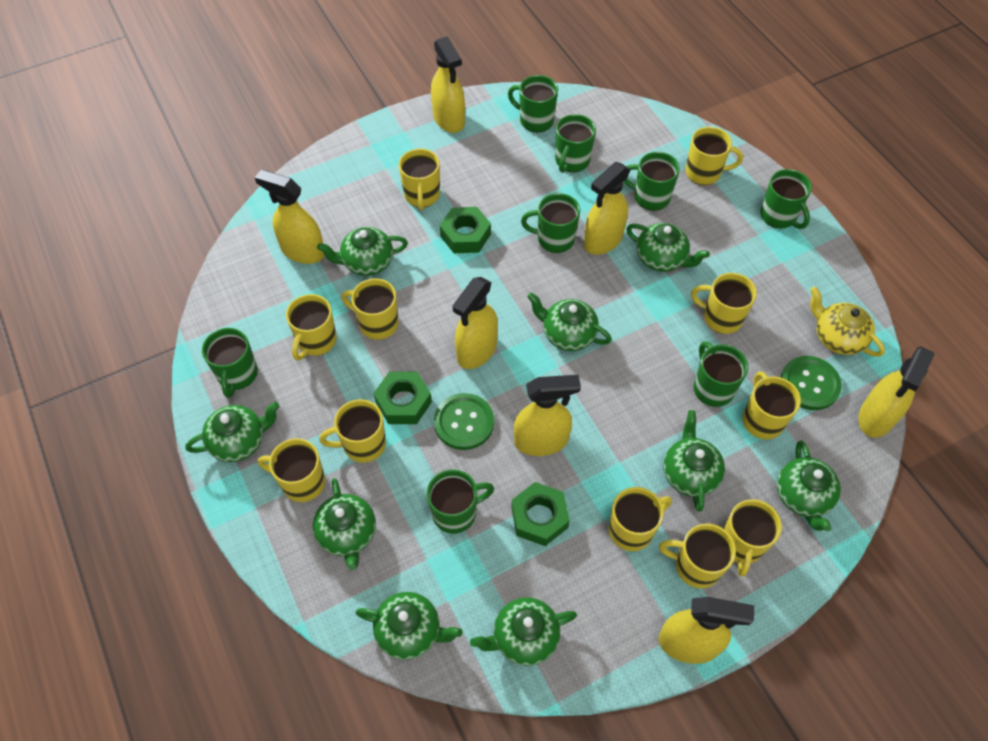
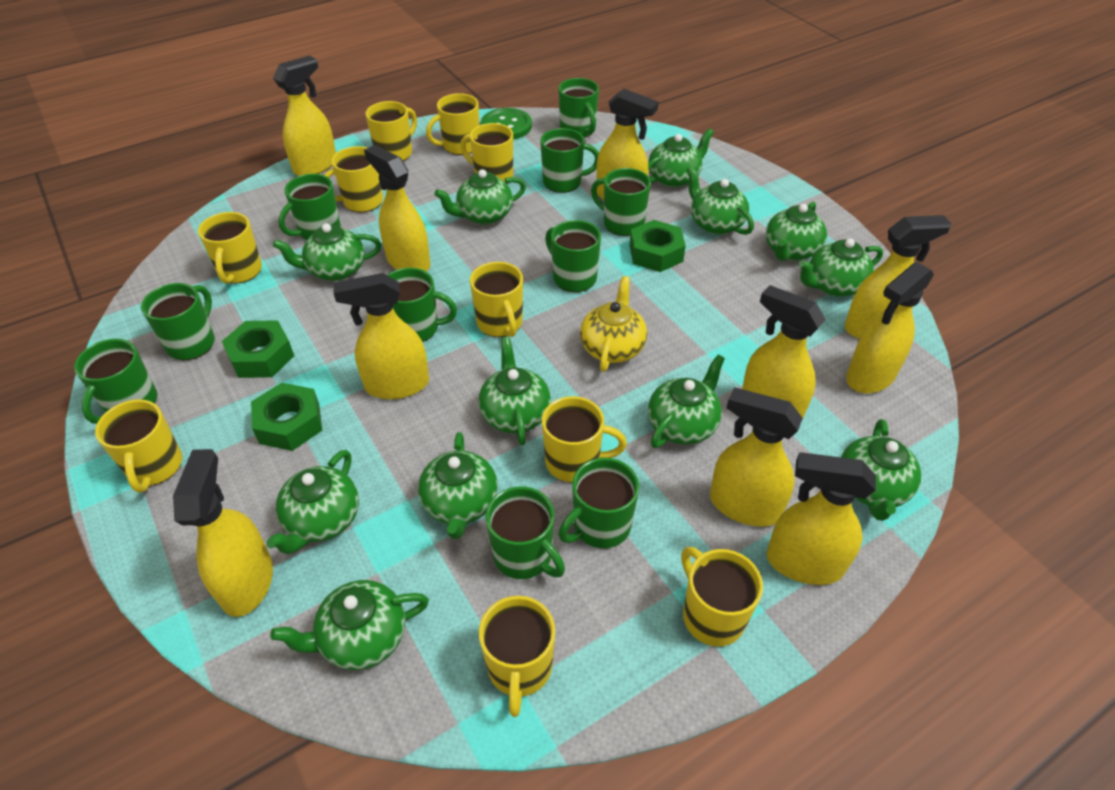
green button: [434,393,494,450] [781,356,842,410] = 2 -> [481,108,532,139] = 1
green mug: [202,328,258,398] [427,469,494,534] [508,75,558,133] [521,193,580,253] [555,114,596,173] [623,152,680,211] [694,341,748,407] [760,169,812,229] = 8 -> [74,339,157,424] [141,283,215,360] [278,174,341,240] [387,268,457,342] [485,486,565,579] [540,128,599,193] [545,220,601,292] [558,78,599,138] [558,458,639,548] [591,168,651,236] = 10
green teapot: [185,402,279,462] [313,478,376,570] [317,227,408,276] [355,592,463,660] [470,597,577,666] [527,292,612,351] [626,223,710,272] [663,410,725,512] [777,441,841,531] = 9 -> [266,450,359,554] [270,580,429,670] [273,223,381,281] [418,432,498,539] [434,169,526,225] [479,337,551,445] [648,128,714,188] [648,355,725,448] [687,166,754,235] [766,202,827,261] [799,239,883,297] [841,419,921,521] = 12
yellow mug: [258,438,325,502] [286,294,337,360] [319,399,386,463] [342,278,399,340] [399,148,440,210] [609,487,672,551] [659,524,736,588] [685,127,743,185] [691,273,757,334] [723,499,782,577] [743,371,801,439] = 11 -> [95,399,182,493] [198,212,262,284] [324,146,383,212] [365,101,417,161] [426,93,479,155] [460,123,513,184] [470,262,523,337] [479,596,555,717] [542,396,627,482] [681,547,763,647] = 10
yellow spray bottle: [255,170,325,264] [431,36,465,133] [453,277,498,369] [514,375,581,456] [584,162,630,255] [658,597,754,664] [858,346,935,438] = 7 -> [173,449,273,617] [273,55,336,176] [334,273,429,399] [364,145,431,272] [596,89,658,200] [710,387,803,527] [742,285,826,420] [766,452,876,585] [845,215,952,339] [846,262,934,393] = 10

